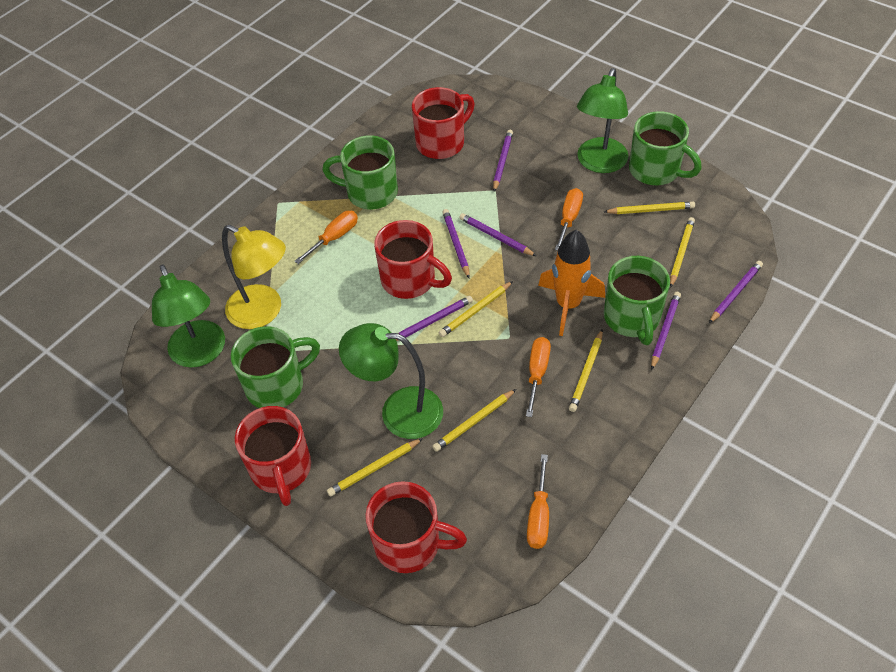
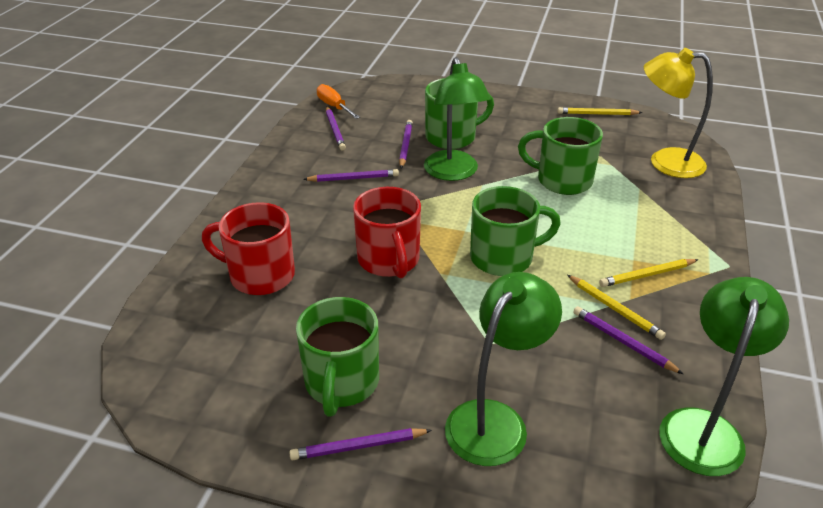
orange rocket: [538,230,605,336] = 1 -> none = 0
orange screwdriver: [294,211,358,264] [526,337,551,417] [527,454,549,549] [555,188,583,251] = 4 -> [317,84,360,119] = 1
purple pencil: [396,296,473,341] [442,209,470,278] [459,213,536,256] [493,130,513,192] [651,292,681,370] [709,261,763,323] = 6 -> [289,428,432,460] [303,169,399,182] [326,106,346,151] [399,120,413,168] [573,306,683,374] = 5
red mug: [235,406,311,506] [365,481,467,573] [374,220,452,299] [412,87,475,159] = 4 -> [202,202,295,295] [353,187,421,279] = 2
yellow pencil: [327,438,423,497] [432,389,516,452] [439,281,513,337] [569,329,603,412] [604,202,695,214] [670,217,695,288] = 6 -> [557,107,643,115] [567,275,666,340] [599,259,699,287] = 3

